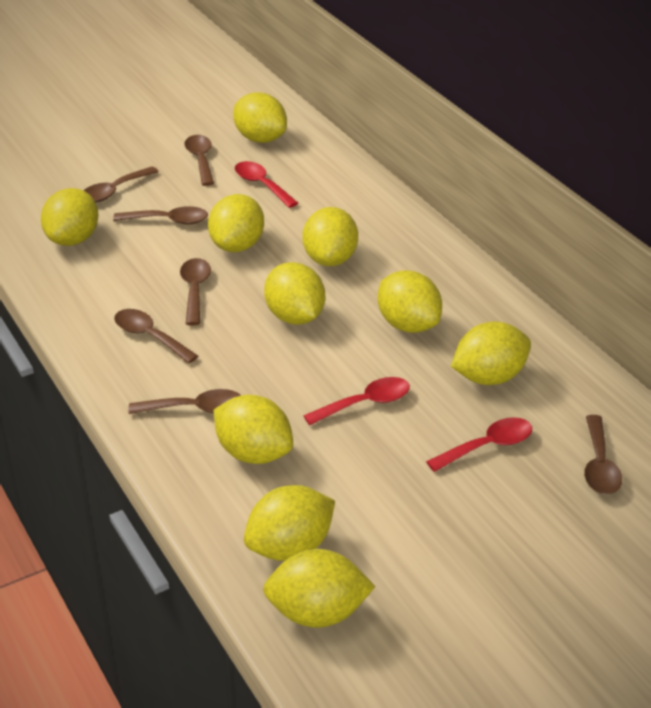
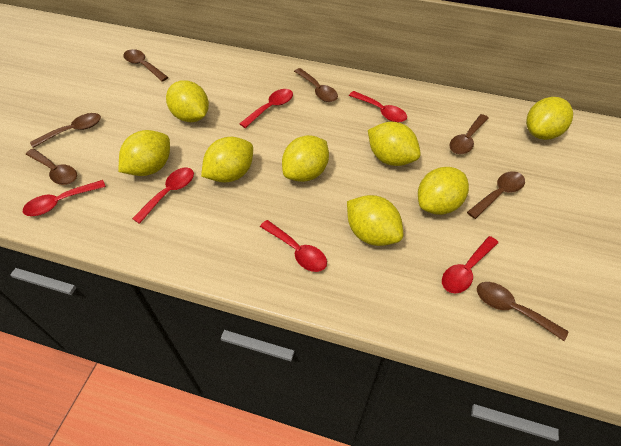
red spoon: [235,161,298,208] [303,377,410,425] [426,417,532,472] = 3 -> [23,180,106,216] [132,168,194,224] [239,89,293,128] [260,220,327,272] [349,91,407,122] [442,236,498,293] = 6
yellow lemon: [41,188,98,246] [208,194,264,252] [213,395,293,464] [233,92,287,143] [244,485,335,561] [263,549,375,628] [264,262,325,325] [302,207,358,266] [377,270,442,333] [451,321,531,385] = 10 -> [119,130,170,176] [166,80,209,122] [201,137,253,182] [282,135,329,182] [347,195,403,246] [368,122,421,166] [418,167,469,215] [526,97,573,140] = 8

